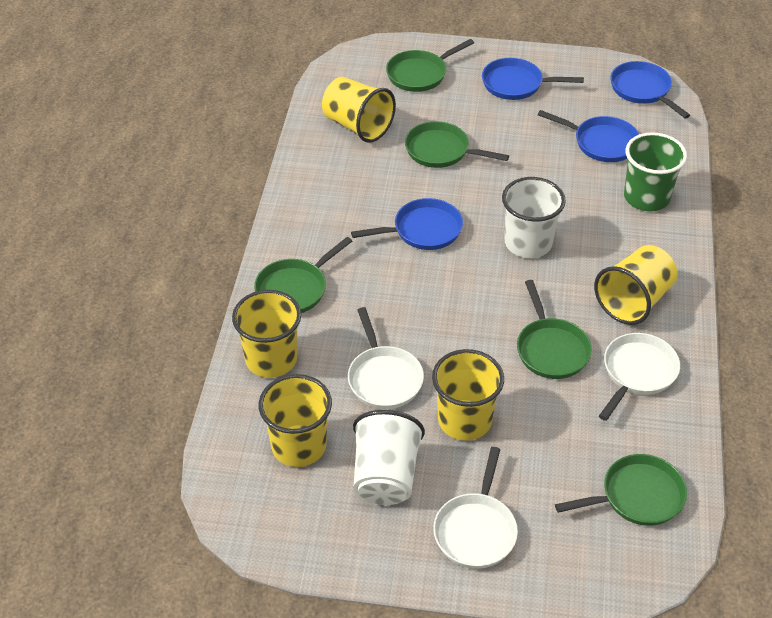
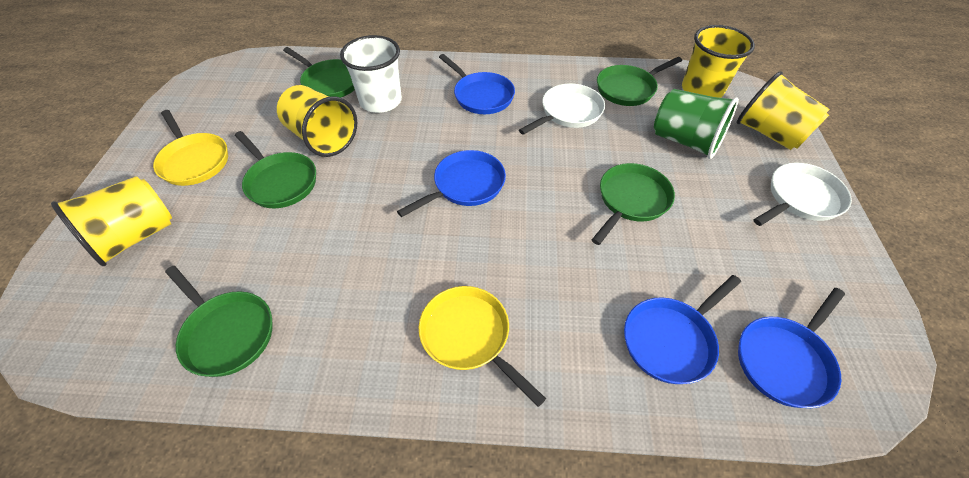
white cup: [353,410,425,505] [502,177,566,258] = 2 -> [340,35,402,113] = 1
white pan: [348,307,424,409] [433,447,518,569] [599,333,680,421] = 3 -> [519,83,605,135] [753,163,852,226] = 2
yellow cup: [232,290,301,378] [259,374,332,467] [322,77,396,143] [432,349,504,441] [594,245,677,325] = 5 -> [51,176,172,266] [277,85,357,157] [682,25,755,98] [736,71,830,150] = 4
yellow pan: none = 0 -> [153,110,228,186] [419,286,546,407] = 2

